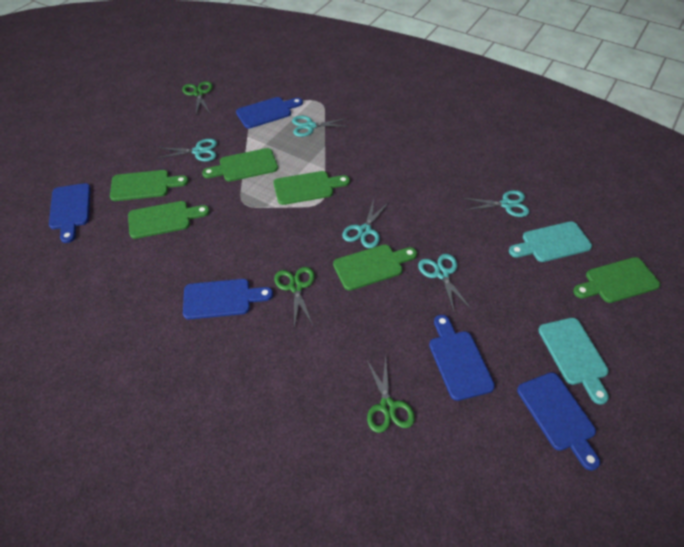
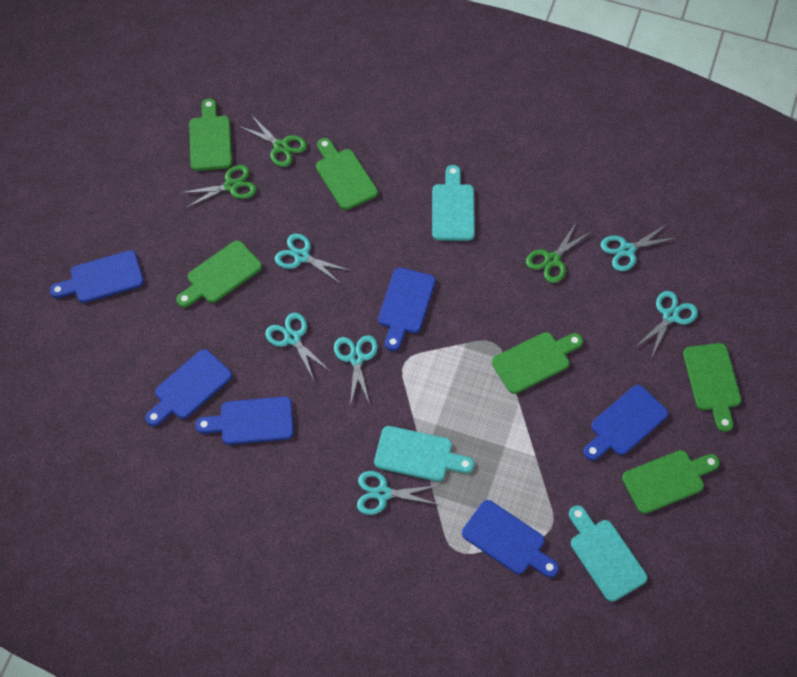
blue cutting board: [49,183,91,243] [183,279,273,320] [236,97,303,128] [429,315,495,401] [517,372,600,471] = 5 -> [50,250,144,303] [145,349,232,426] [195,396,294,445] [378,268,435,351] [462,500,559,577] [584,385,668,461] = 6
turquoise cutting board: [509,221,592,262] [538,318,609,405] = 2 -> [374,426,474,481] [432,165,475,241] [569,506,647,602] = 3
turquoise scissors: [156,139,217,161] [292,116,350,137] [342,199,389,248] [418,254,471,312] [462,190,529,217] = 5 -> [265,313,330,380] [275,233,351,285] [334,335,378,406] [357,471,440,515] [601,224,676,271] [637,291,698,356] = 6

